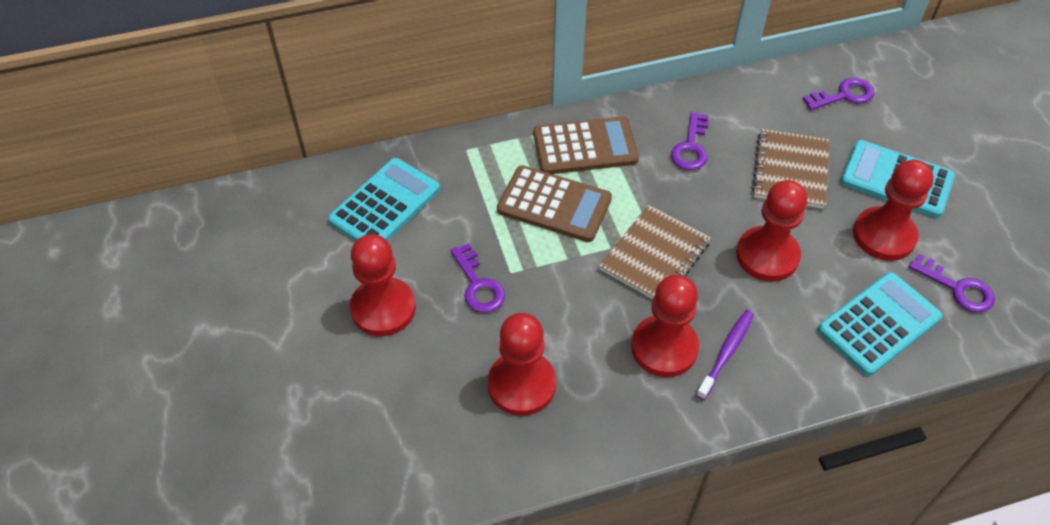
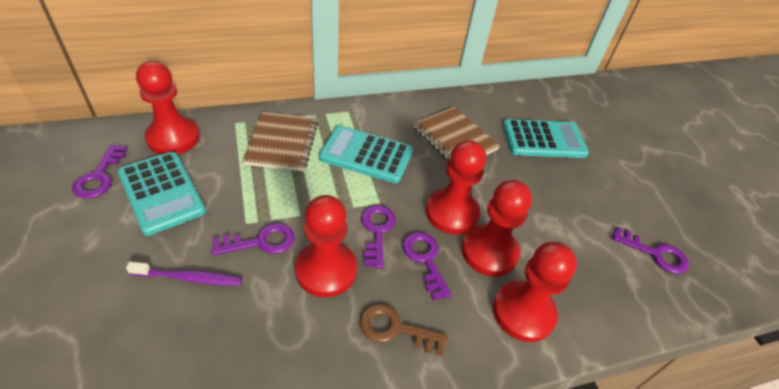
brown calculator: [497,165,612,242] [533,116,639,174] = 2 -> none = 0
brown key: none = 0 -> [359,304,448,355] = 1
purple key: [450,243,505,313] [671,112,709,170] [803,78,874,110] [909,254,995,312] = 4 -> [72,144,127,199] [211,223,295,255] [361,205,396,268] [402,232,452,300] [612,227,689,274] = 5

